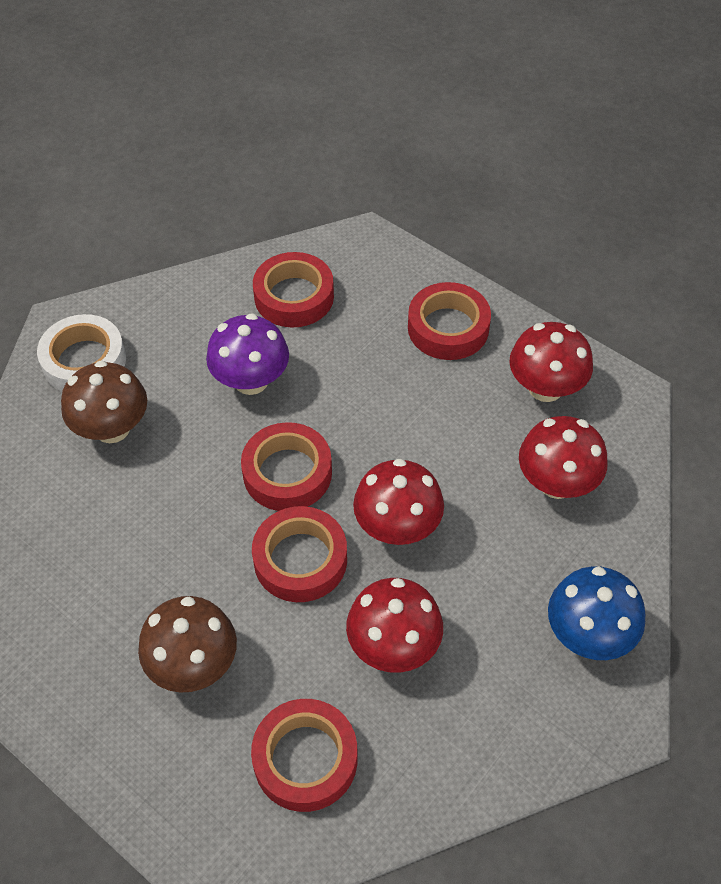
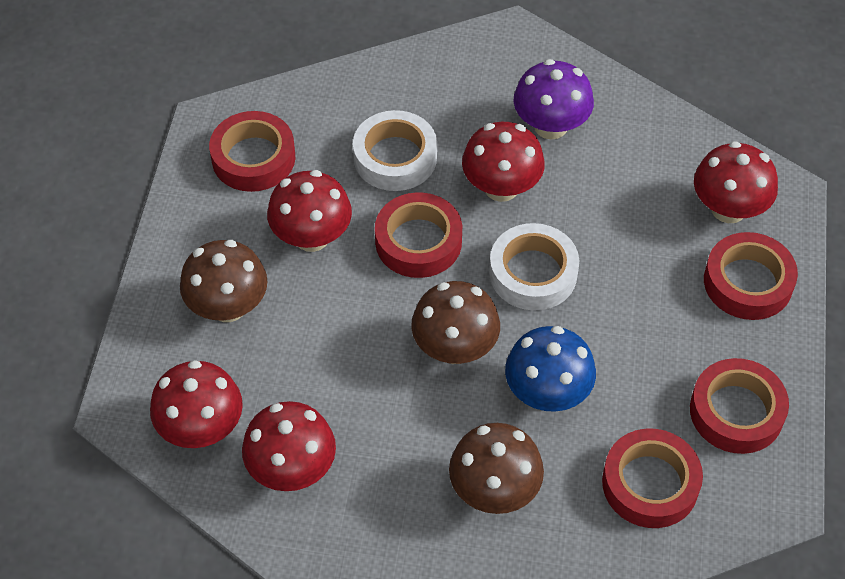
brown mushroom: [61,360,147,443] [138,596,237,692] = 2 -> [180,240,268,322] [411,281,500,364] [449,423,544,514] = 3
red mushroom: [346,578,443,673] [353,459,444,545] [509,322,593,402] [519,416,608,499] = 4 -> [150,360,243,448] [242,401,336,491] [267,170,352,252] [462,122,545,202] [694,141,778,223] = 5
white tape: [37,314,126,391] = 1 -> [353,110,437,191] [489,223,579,310] = 2

